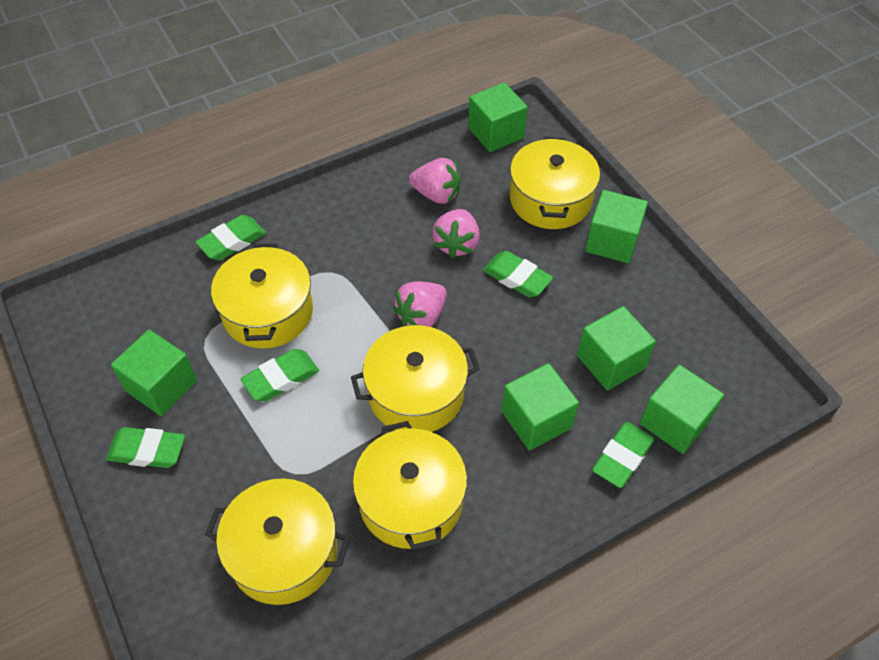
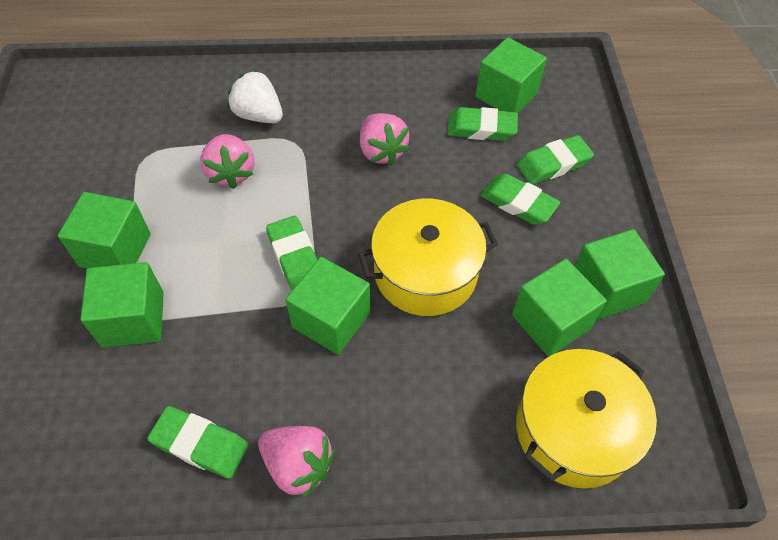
white strawberry: none = 0 -> [228,70,283,123] = 1
yellow pot: [205,478,350,605] [211,243,313,348] [351,325,480,432] [353,421,467,551] [510,137,600,229] = 5 -> [358,199,498,316] [516,349,657,489] = 2

